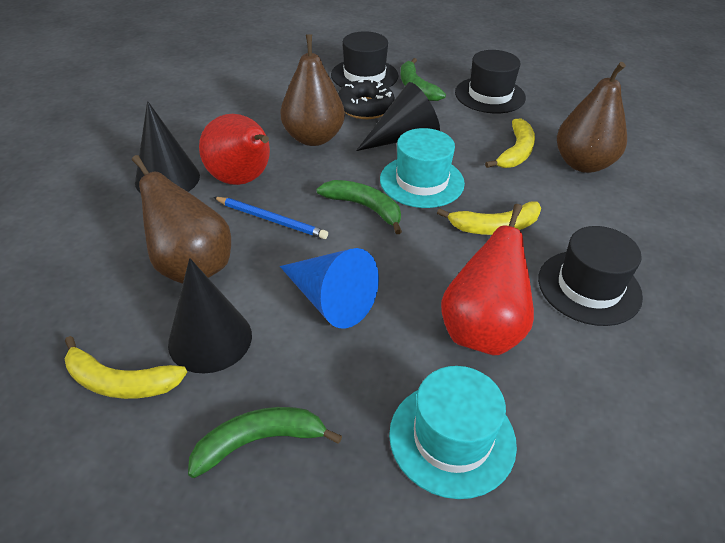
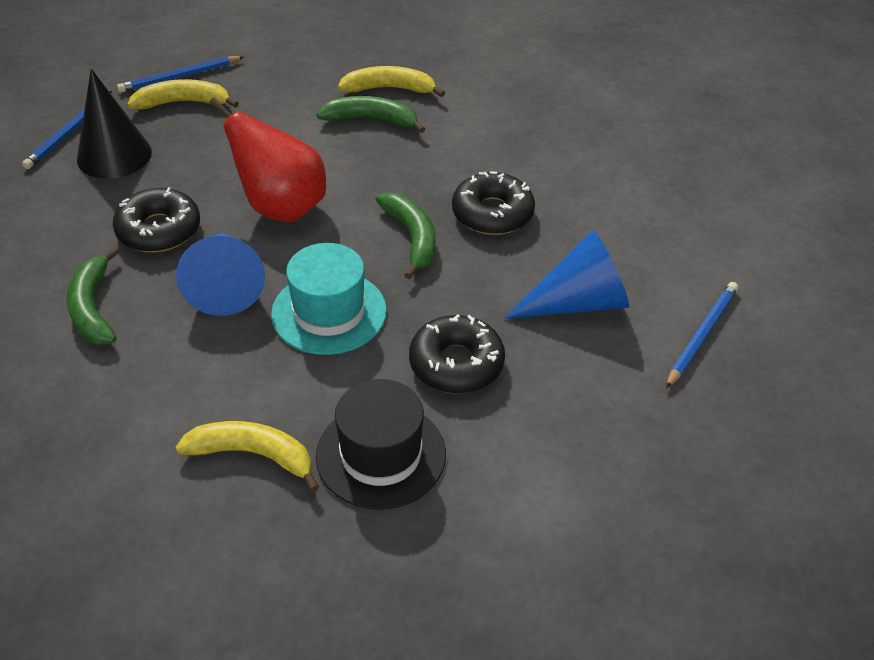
black cone: [135,101,200,192] [168,258,252,374] [356,82,440,151] = 3 -> [77,69,152,179] = 1
black donut: [338,78,395,119] = 1 -> [113,187,200,252] [409,314,505,393] [452,172,535,235] = 3
black hat: [331,31,398,87] [455,50,526,113] [538,226,643,326] = 3 -> [316,379,446,510] = 1
blue cone: [280,248,379,329] = 1 -> [176,233,265,316] [504,230,629,319] = 2
blue pencil: [213,197,328,239] = 1 -> [22,91,112,169] [117,56,243,93] [666,282,738,388] = 3
brown pear: [132,155,231,284] [280,34,345,146] [557,62,627,173] = 3 -> none = 0
red pear: [199,114,270,185] [441,204,534,355] = 2 -> [209,98,326,222] = 1
turquoise hat: [380,128,465,208] [389,366,517,499] = 2 -> [271,243,387,355] = 1

